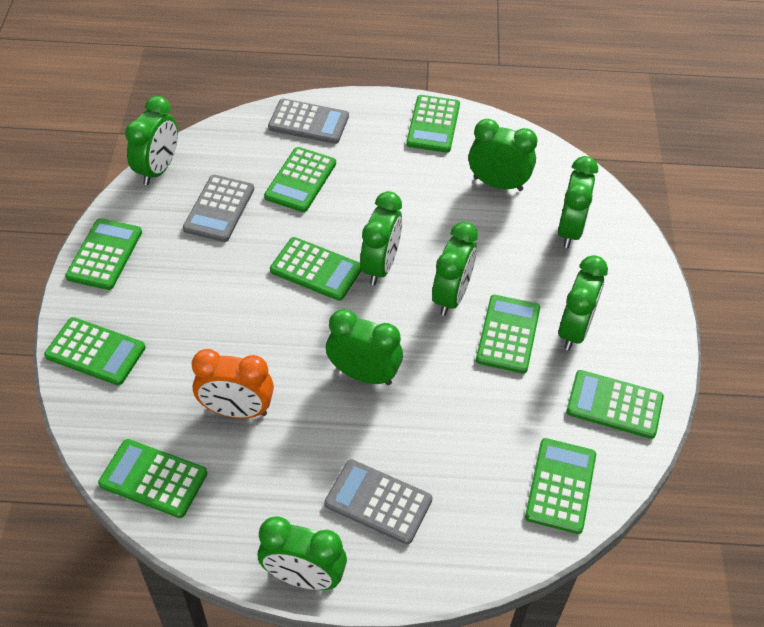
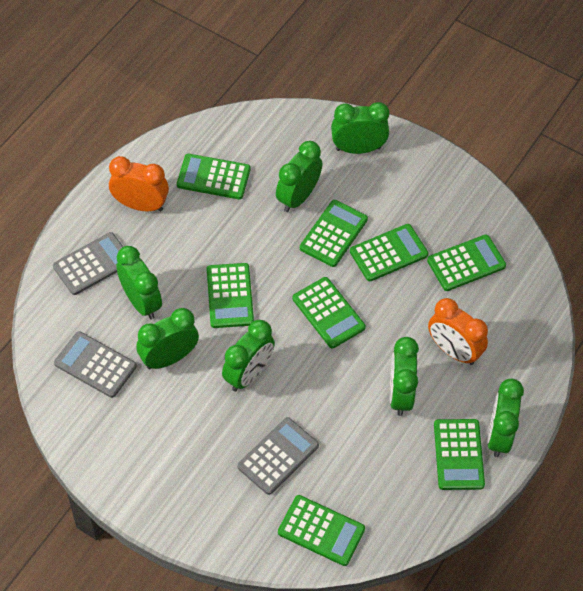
green calculator: [44,317,146,385] [65,218,142,290] [98,439,207,518] [264,147,336,212] [270,237,361,301] [406,95,460,153] [476,295,540,373] [525,438,596,534] [566,370,664,439] = 9 -> [177,154,250,199] [207,263,254,328] [278,495,365,566] [292,277,366,348] [300,200,368,267] [350,224,428,281] [427,234,506,291] [434,419,485,490] = 8
green clock: [125,96,178,185] [258,516,347,590] [326,309,403,385] [360,191,402,285] [432,222,478,316] [468,119,538,191] [558,156,598,248] [559,255,608,350] = 8 -> [116,246,162,319] [136,308,199,369] [222,320,275,392] [276,141,322,212] [331,102,389,154] [390,337,419,416] [487,379,524,457] = 7
orange clock: [192,349,274,418] = 1 -> [109,156,169,211] [428,298,488,365] = 2

